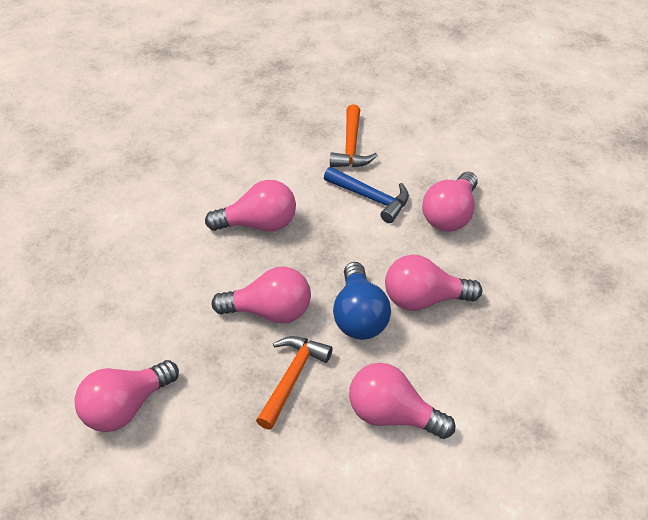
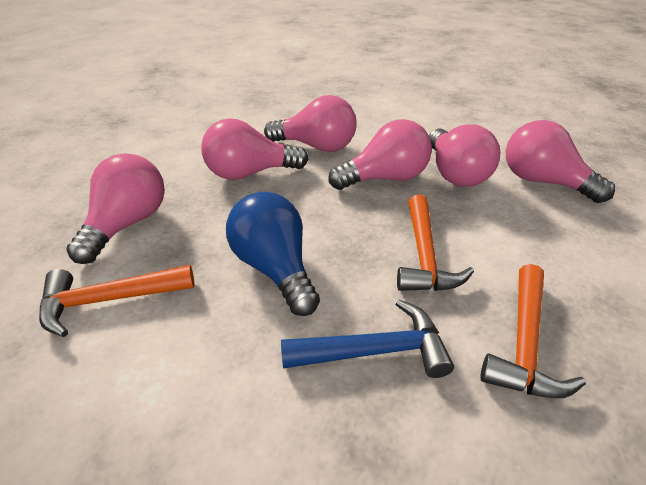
orange hammer: [256,336,333,430] [330,104,378,167] = 2 -> [39,265,195,337] [397,195,474,291] [480,264,586,398] = 3

